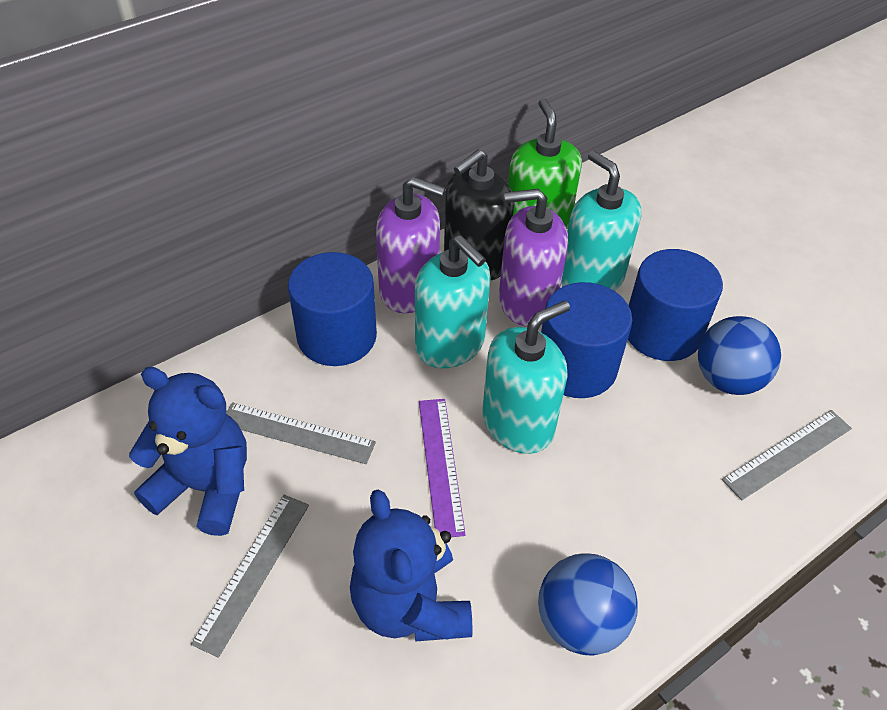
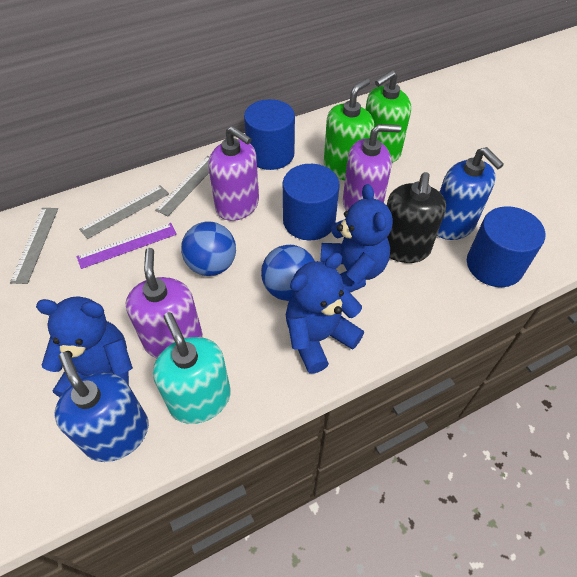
blue soap dispenser: none = 0 -> [54,352,149,462] [437,147,504,240] = 2
blue teddy bear: [129,367,247,536] [350,489,473,642] = 2 -> [36,296,133,397] [286,253,364,374] [321,184,393,293] = 3
green soap dispenser: [508,98,582,231] = 1 -> [324,78,374,180] [365,70,411,163] = 2
purple soap dispenser: [376,177,445,313] [499,189,568,327] = 2 -> [125,248,203,358] [208,126,259,221] [343,124,401,211] = 3
turquoise soap dispenser: [415,235,491,368] [482,300,570,454] [561,151,642,291] = 3 -> [153,312,231,424] = 1

